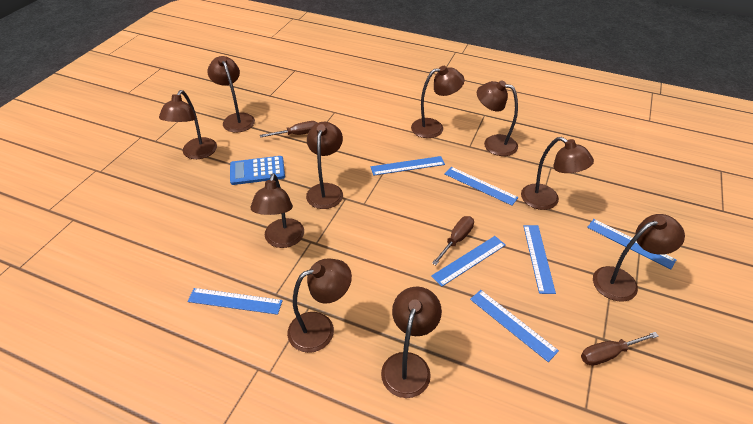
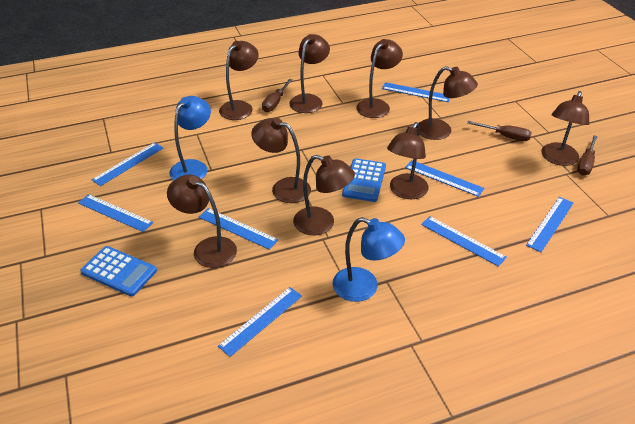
blue calculator: [230,156,285,185] = 1 -> [80,246,157,297] [342,158,386,202] = 2
blue lamp: none = 0 -> [170,96,211,180] [333,217,405,302] = 2
blue ruler: [187,288,283,315] [371,156,445,176] [431,236,506,287] [444,167,519,206] [470,290,559,362] [523,225,556,294] [587,219,677,269] = 7 -> [78,194,153,232] [92,142,163,186] [199,208,278,250] [218,287,302,357] [382,82,450,102] [405,160,484,197] [421,216,507,267] [526,197,574,252] = 8
brown lamp: [159,90,217,159] [207,56,255,133] [250,173,304,248] [287,258,352,353] [306,122,343,209] [381,287,442,398] [411,66,465,138] [477,81,518,156] [521,137,594,210] [593,214,685,302] = 10 -> [167,174,237,268] [219,41,259,120] [251,118,311,203] [289,34,330,113] [293,155,355,235] [356,39,403,118] [387,122,429,199] [419,66,478,140] [541,91,589,166] = 9

